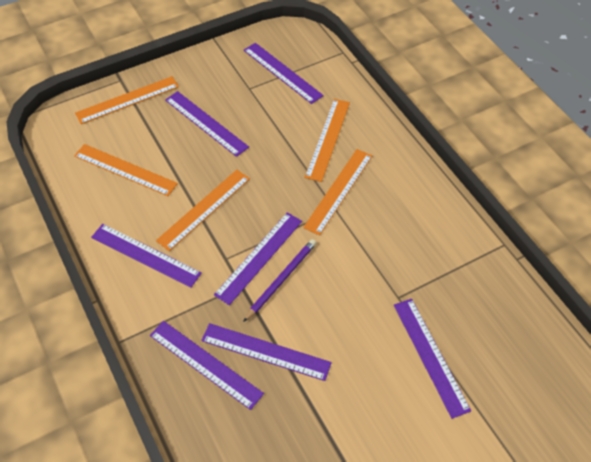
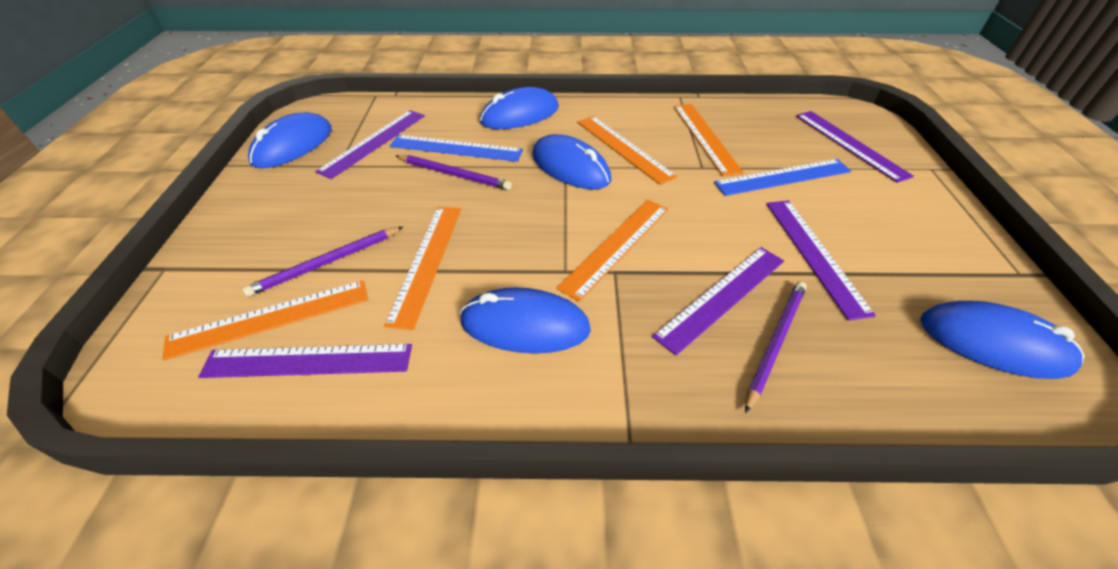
blue mouse: none = 0 -> [248,112,332,168] [459,287,591,354] [480,87,559,129] [532,134,611,189] [920,301,1085,379] = 5
blue ruler: none = 0 -> [390,135,523,162] [714,159,851,196] = 2
purple pencil: [243,239,316,322] = 1 -> [242,227,403,297] [396,155,512,190] [745,281,807,413] = 3
purple ruler: [91,224,202,288] [150,321,264,410] [165,91,249,157] [201,323,332,381] [214,212,302,305] [244,43,324,104] [394,299,471,419] = 7 -> [198,344,412,378] [315,110,425,179] [652,247,784,356] [767,200,876,321] [796,111,914,183] = 5

